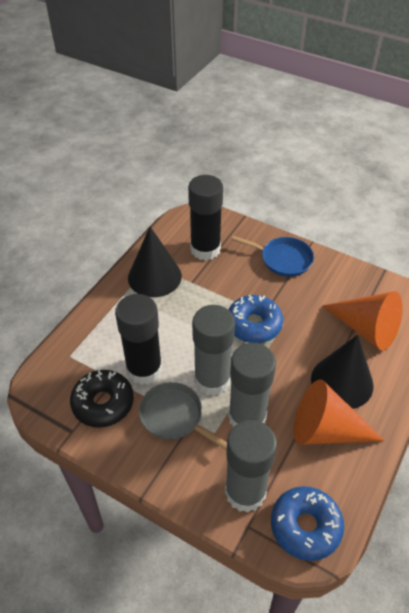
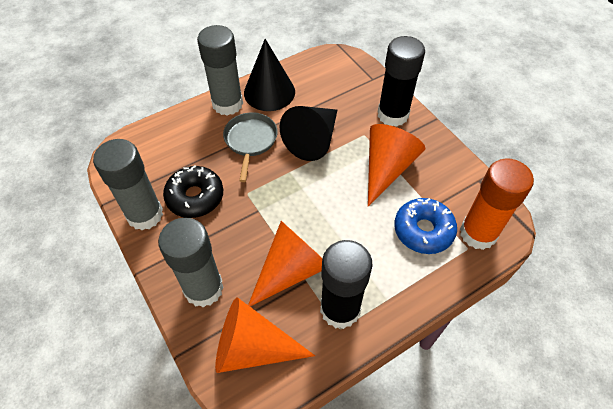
blue donut: [228,295,283,343] [271,486,344,561] = 2 -> [394,198,457,254] = 1
blue pan: [232,236,314,277] = 1 -> none = 0
orange cone: [293,380,385,445] [322,291,402,351] = 2 -> [215,297,315,373] [248,221,323,306] [368,124,425,206] = 3
orange glue stick: none = 0 -> [460,158,534,250] = 1

